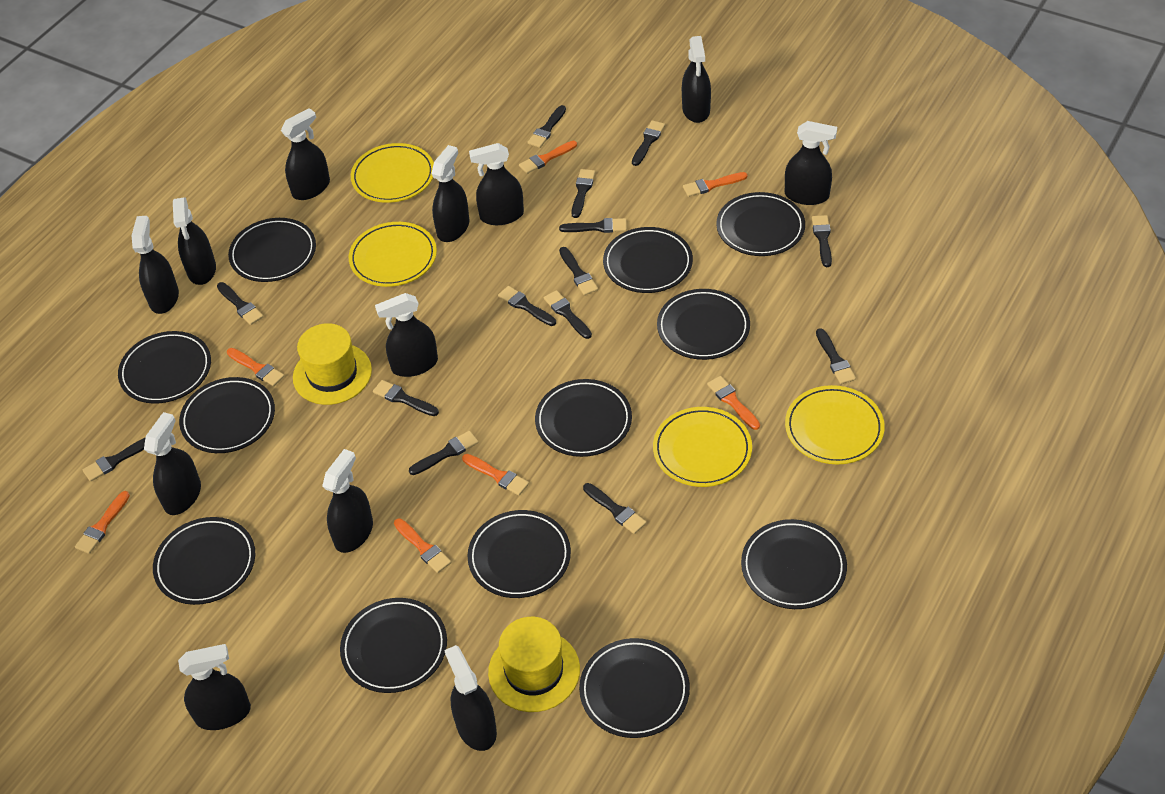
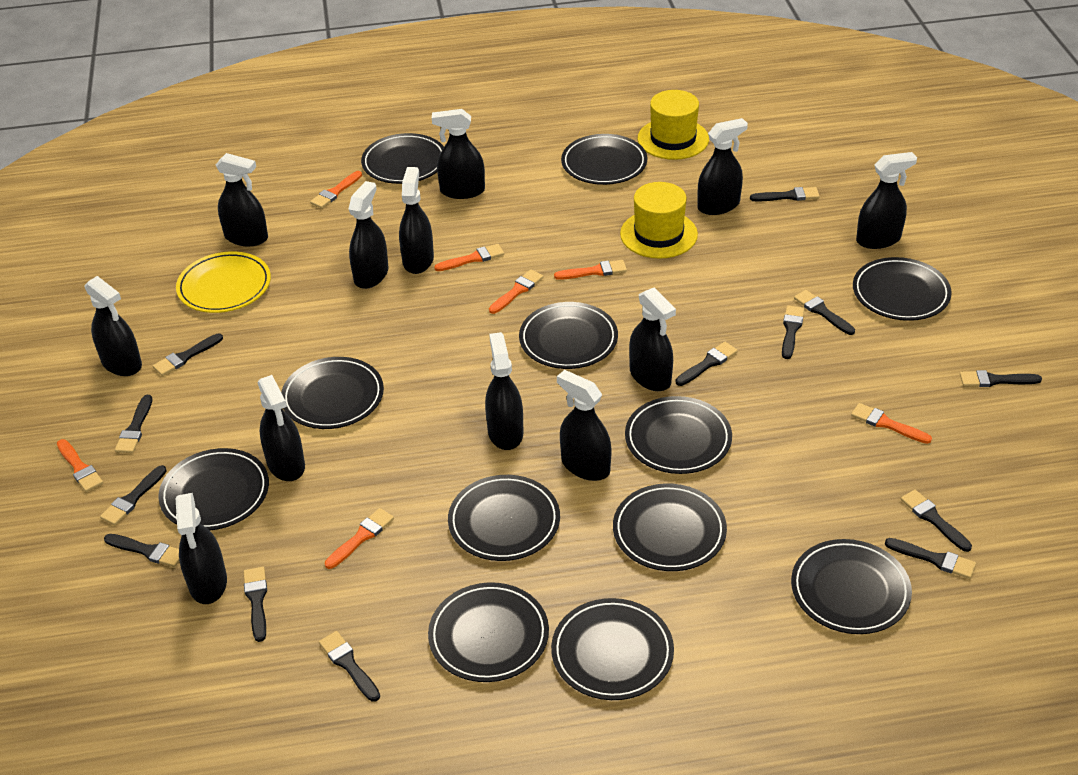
black brush: [83,437,146,482] [217,282,264,325] [373,380,439,416] [409,431,479,475] [498,286,556,326] [528,105,566,148] [544,290,592,339] [559,218,627,233] [559,247,598,295] [571,169,595,218] [583,483,646,534] [632,120,665,166] [812,215,832,267] [816,328,856,384] = 14 -> [100,465,166,525] [104,534,179,567] [115,395,152,453] [153,334,223,376] [244,567,267,642] [319,631,380,702] [676,342,738,386] [750,187,820,201] [782,305,804,359] [794,290,855,335] [885,538,976,579] [901,490,972,552] [960,370,1042,387] = 13
yellow plate: [349,222,437,287] [351,143,434,203] [653,407,752,487] [785,385,885,464] = 4 -> [176,252,271,313] = 1

